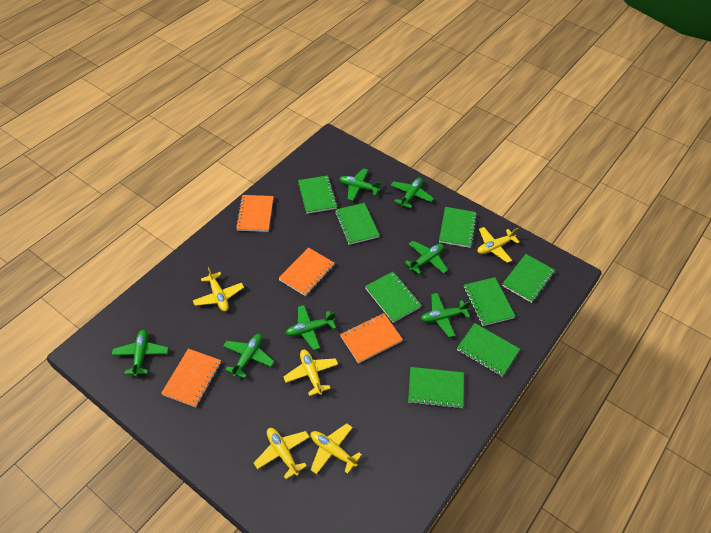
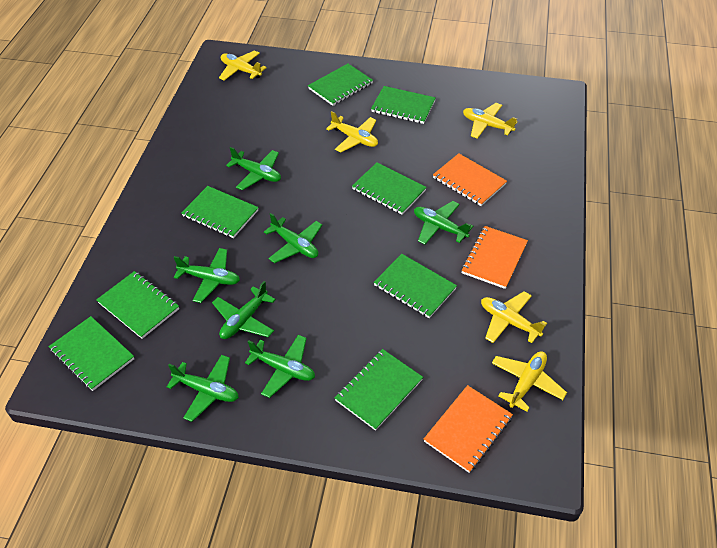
orange notebook: [161,349,221,407] [236,195,274,232] [279,247,335,296] [340,313,403,363] = 4 -> [424,385,513,473] [433,153,507,206] [461,226,528,289] = 3

